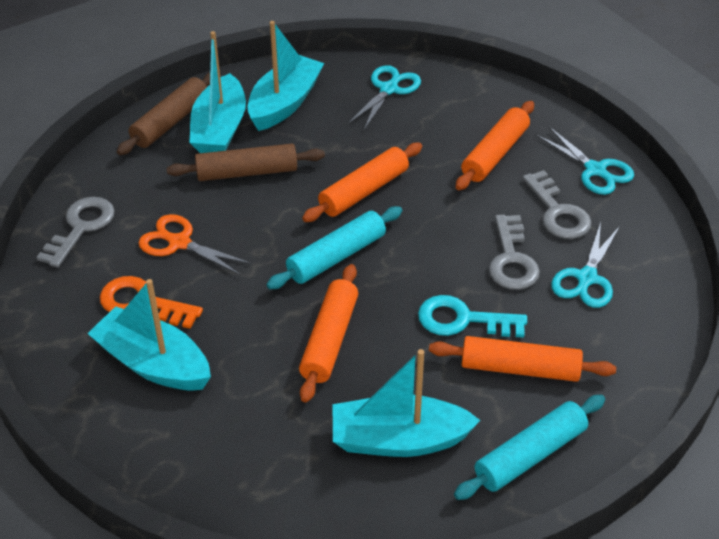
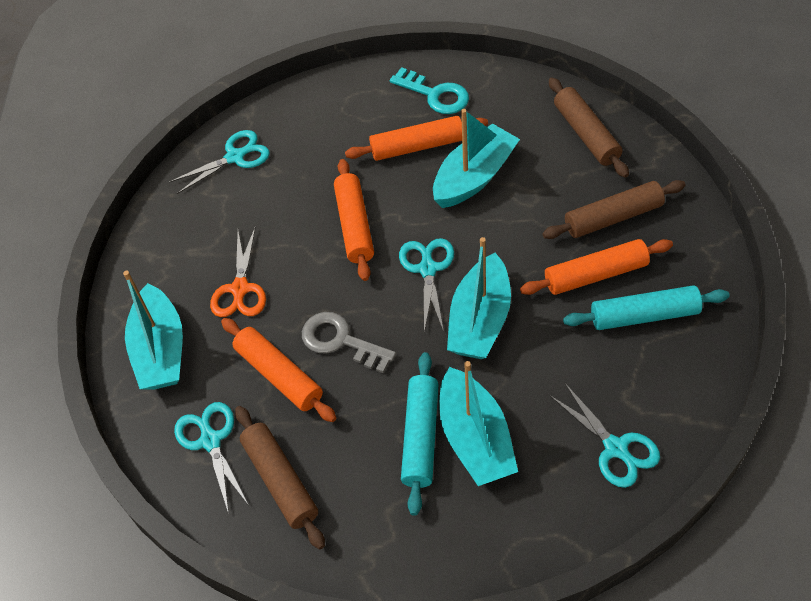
brown rolling pin: [117,72,210,155] [167,144,325,181] = 2 -> [235,406,325,549] [542,180,686,239] [549,78,629,178] = 3
grey key: [36,197,115,268] [489,214,540,290] [522,170,592,239] = 3 -> [302,312,396,373] = 1
orange key: [100,276,203,329] = 1 -> none = 0
turquoise scissors: [348,65,421,130] [536,127,634,195] [551,222,620,308] = 3 -> [169,130,270,194] [174,402,248,514] [399,238,454,332] [549,383,660,488] = 4

